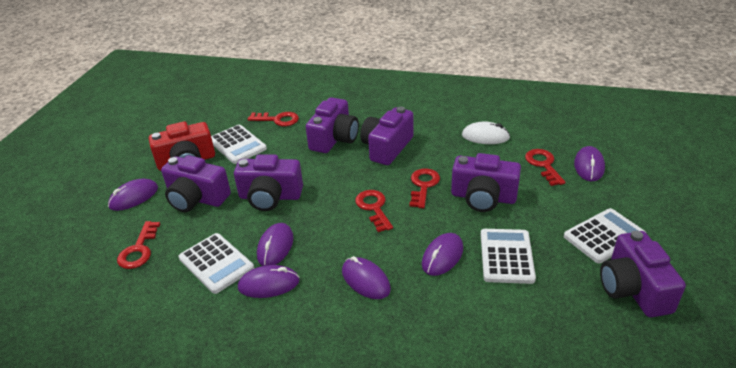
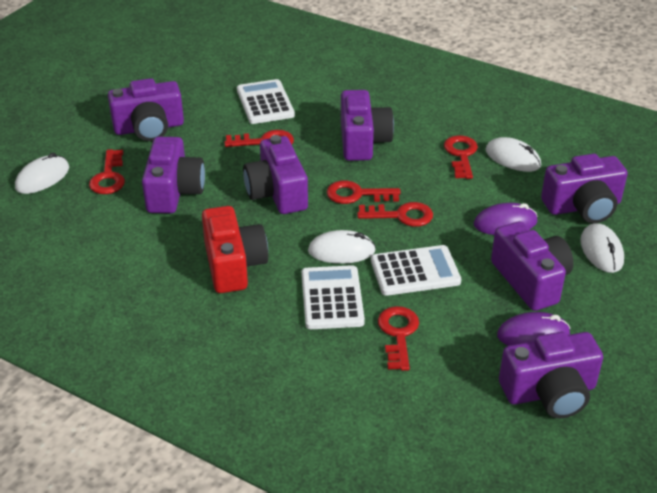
purple camera: [161,155,231,212] [234,154,303,211] [306,97,359,153] [360,107,414,165] [451,153,521,212] [600,231,686,317] = 6 -> [108,78,184,141] [142,137,205,213] [243,135,308,214] [341,90,394,161] [491,221,573,311] [499,332,603,418] [541,154,628,223] = 7
purple mouse: [108,178,158,211] [238,265,300,298] [257,223,294,266] [342,256,391,299] [422,233,463,276] [574,146,605,181] = 6 -> [474,203,538,235] [497,312,571,346] = 2
red key: [117,221,160,269] [248,112,299,126] [355,190,393,232] [410,168,440,208] [525,149,565,186] = 5 -> [89,149,125,194] [224,130,294,147] [327,180,401,204] [357,202,433,227] [378,306,419,371] [444,135,478,179] = 6
white calculator: [179,233,254,294] [211,125,267,164] [481,229,536,284] [564,208,646,263] = 4 -> [237,79,295,124] [301,265,365,329] [371,245,461,296] = 3
white mouse: [462,122,510,144] = 1 -> [15,153,69,194] [308,230,376,264] [486,137,541,172] [580,223,624,273] = 4

